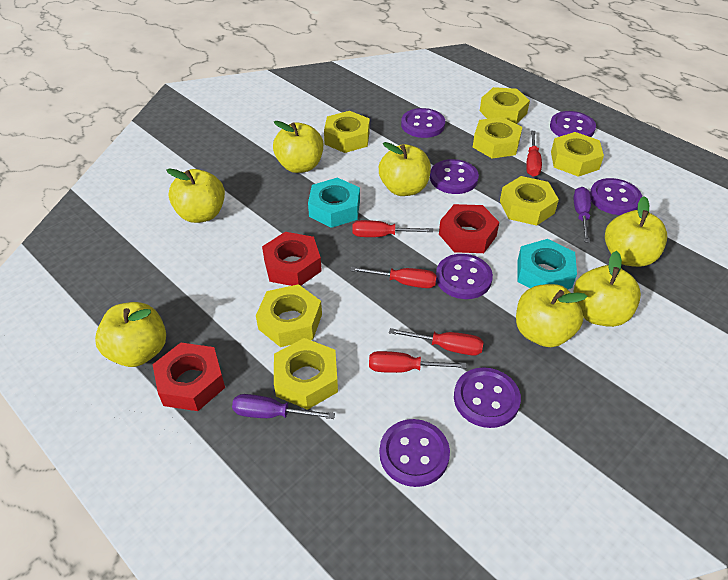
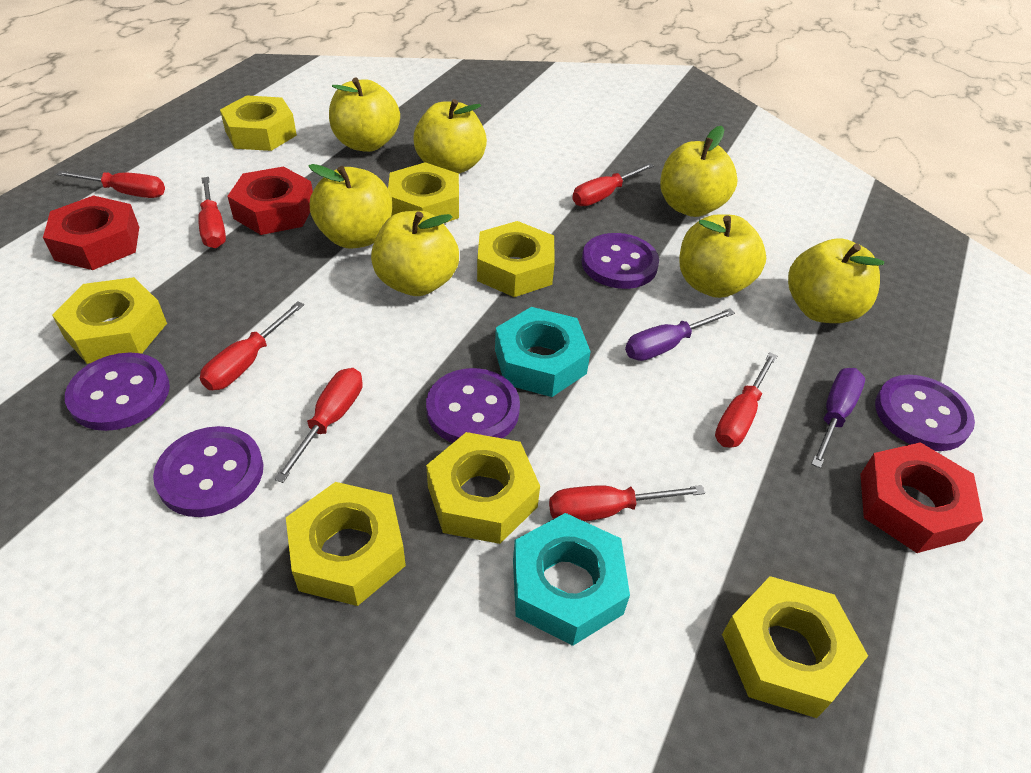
purple button: [379,419,450,487] [401,108,445,138] [430,159,479,194] [436,254,493,299] [454,368,521,428] [550,111,596,137] [590,178,642,215] = 7 -> [65,353,170,431] [153,426,264,517] [426,368,520,443] [582,233,659,289] [875,375,975,451] = 5
red screwdriver: [350,267,437,288] [352,220,433,237] [369,351,467,373] [389,328,483,355] [526,131,542,177] = 5 -> [56,171,165,198] [198,177,226,248] [200,301,304,390] [274,368,363,483] [549,485,705,522] [572,163,654,206] [715,352,777,448] = 7

